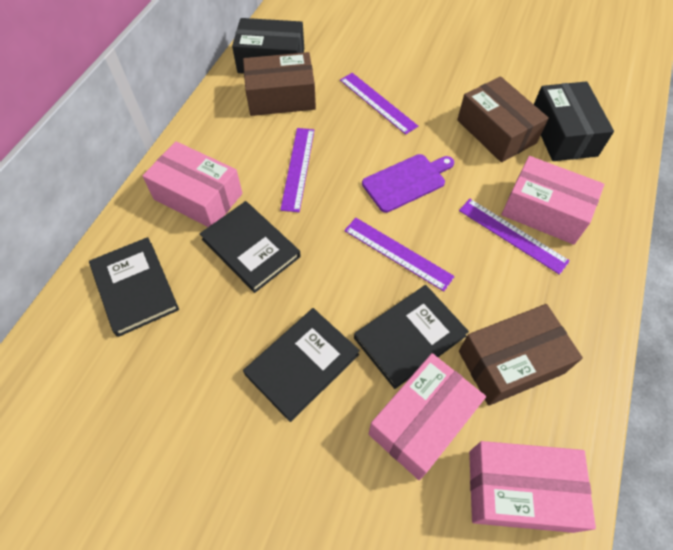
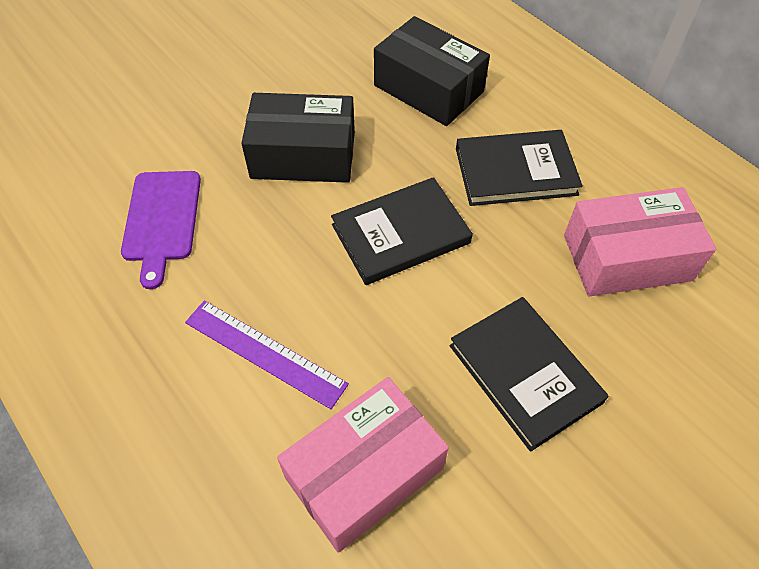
black book: [89,237,179,337] [200,201,301,293] [243,308,360,422] [354,285,469,389] = 4 -> [331,177,473,285] [450,297,609,452] [456,130,583,206] = 3
brown box: [243,52,316,116] [457,77,549,162] [459,304,583,406] = 3 -> none = 0
pink box: [142,141,242,227] [369,353,486,480] [469,441,596,533] [501,156,605,245] = 4 -> [277,377,449,553] [564,187,716,296] = 2
purple ruler: [280,128,314,212] [340,73,418,135] [344,218,455,291] [459,199,570,275] = 4 -> [185,300,349,409] = 1

